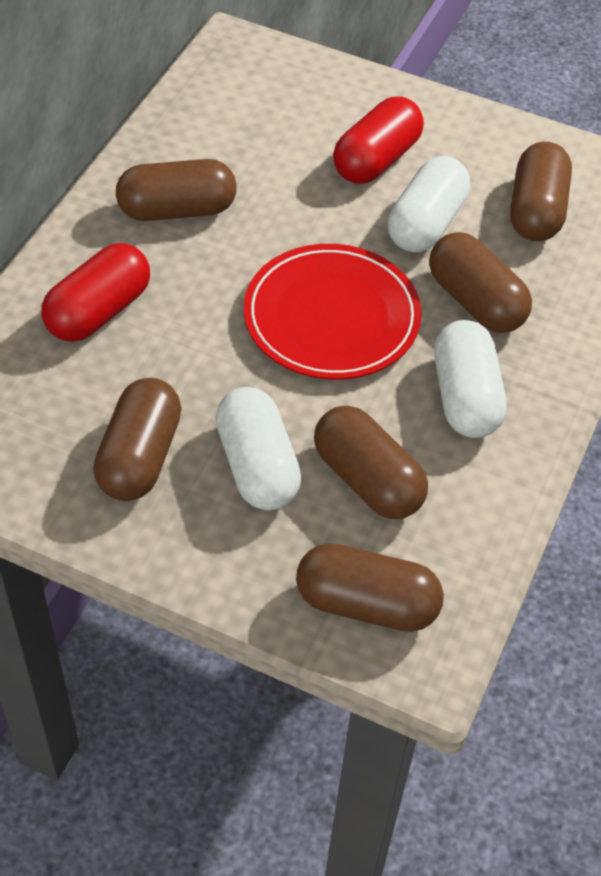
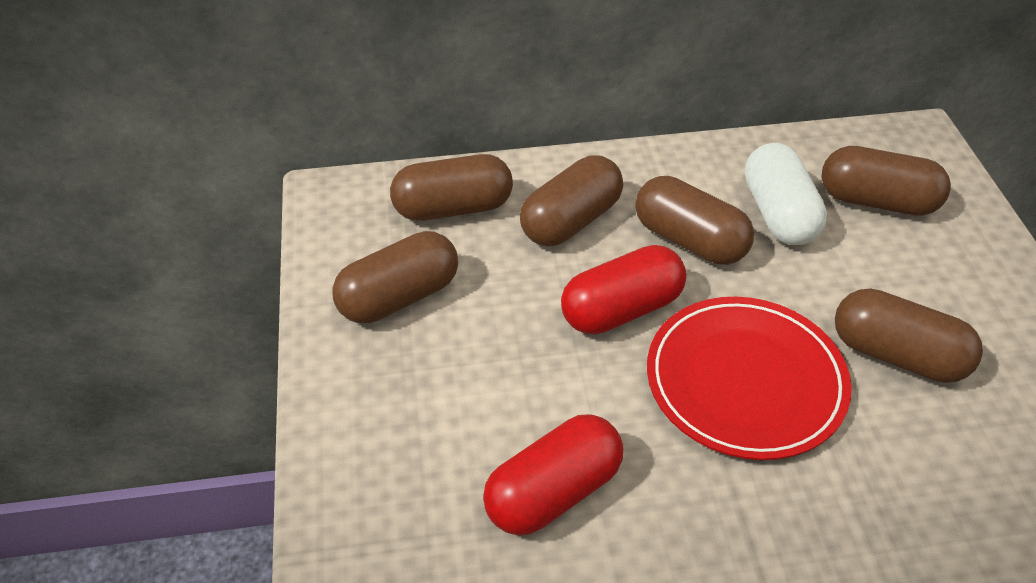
white capsule: [216,387,302,510] [388,156,470,252] [434,320,507,438] = 3 -> [745,143,827,245] = 1

